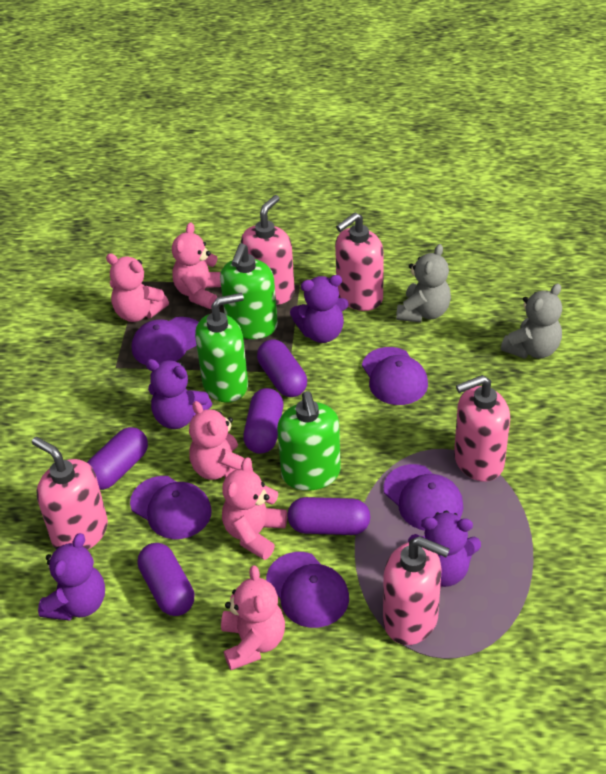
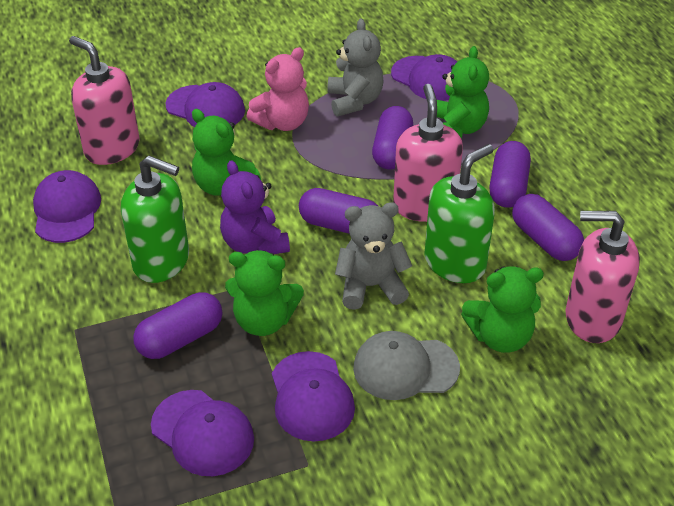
green soap dispenser: [195,293,248,403] [220,243,278,339] [277,391,341,491] = 3 -> [121,156,189,283] [424,144,495,283] = 2
green teddy bear: none = 0 -> [192,109,261,196] [225,250,304,336] [437,46,489,139] [461,266,544,353] = 4
grey cap: none = 0 -> [353,331,460,400] = 1
pink soap dispenser: [32,437,108,550] [241,195,295,305] [335,212,384,311] [383,536,450,645] [454,375,510,482] = 5 -> [69,36,140,165] [393,84,463,222] [566,211,640,343] = 3
pink teddy bear: [106,254,169,322] [172,222,221,309] [189,401,253,480] [221,565,285,670] [222,457,287,560] = 5 -> [247,47,309,131] = 1
purple teddy bear: [38,533,105,621] [146,359,212,429] [290,275,349,343] [408,511,481,587] = 4 -> [220,160,290,254] = 1

